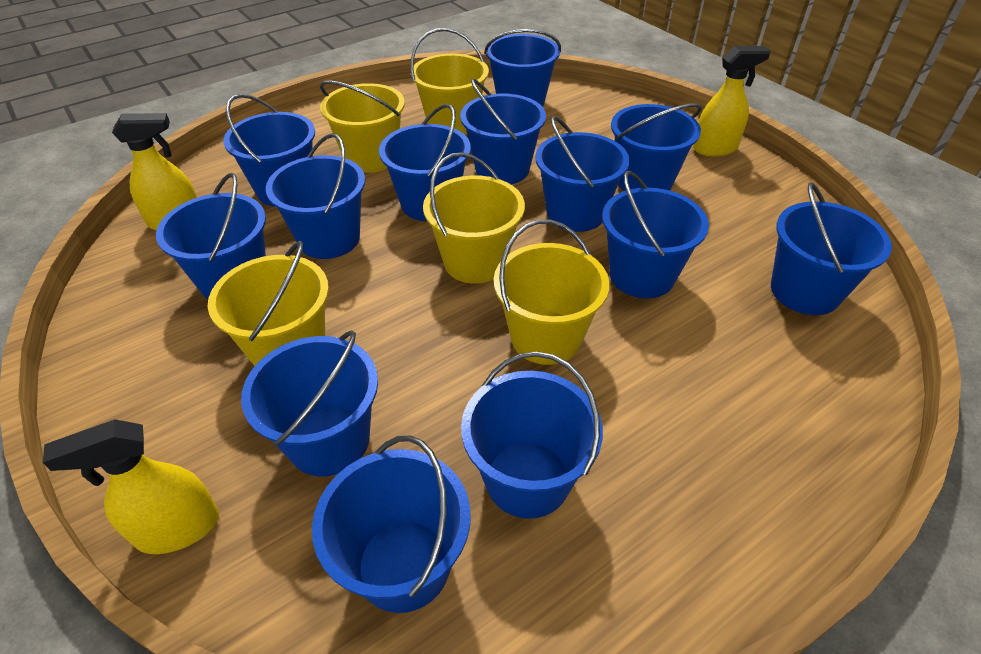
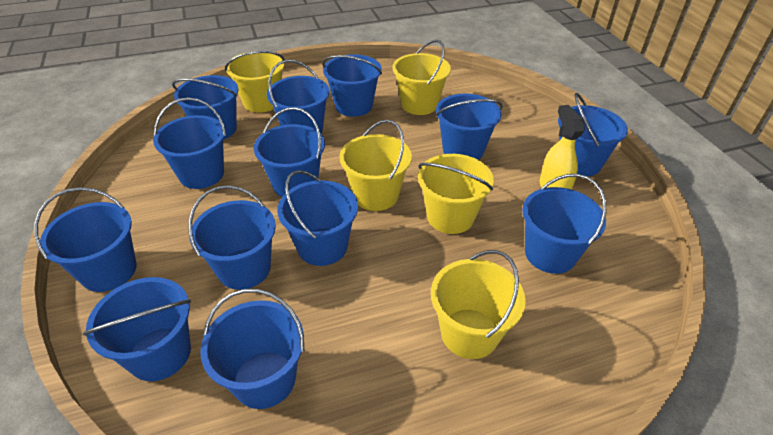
yellow spray bottle: [43,419,219,554] [112,113,197,230] [693,46,771,157] = 3 -> [540,105,585,190] = 1

